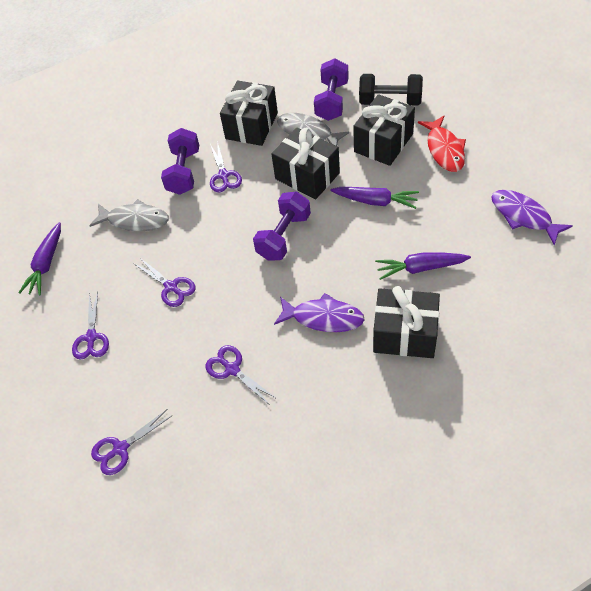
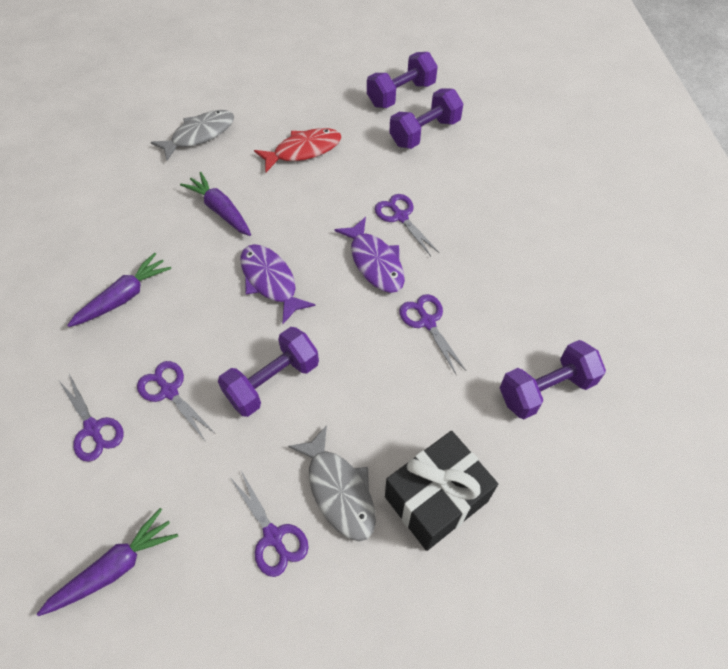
black dumbbell: [359,74,423,106] = 1 -> none = 0
black gift: [220,80,278,146] [271,128,340,199] [353,94,415,166] [373,286,440,358] = 4 -> [385,431,498,551] = 1
purple dumbbell: [161,128,199,195] [253,191,311,261] [314,58,349,121] = 3 -> [218,327,319,417] [367,52,438,108] [389,88,464,149] [500,340,606,419] = 4

